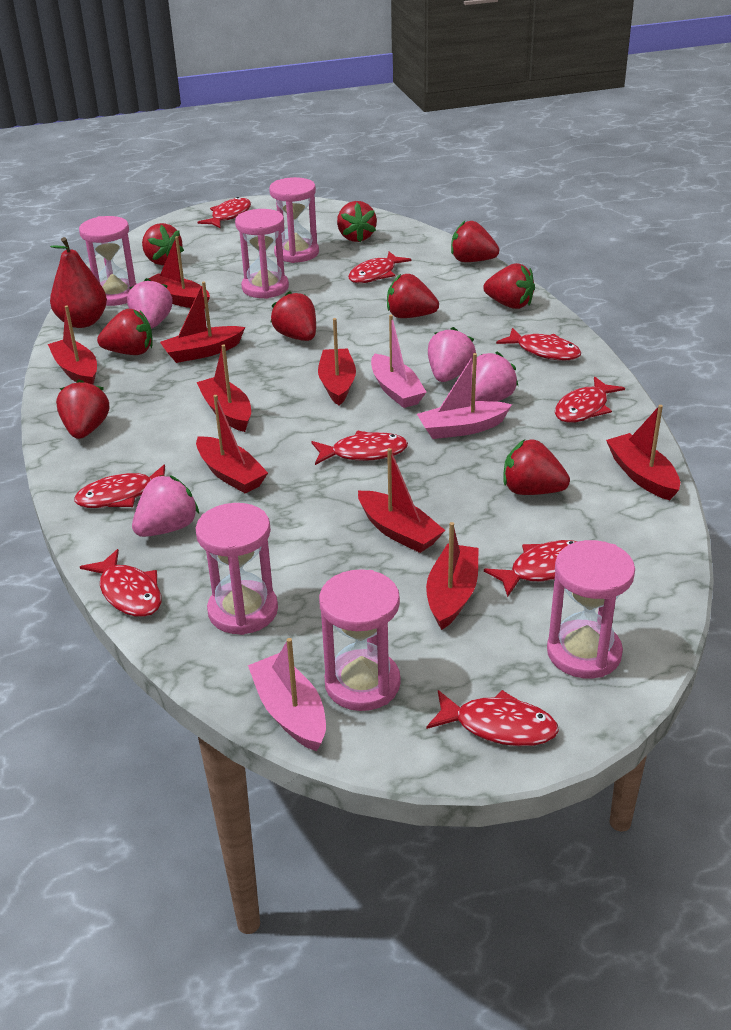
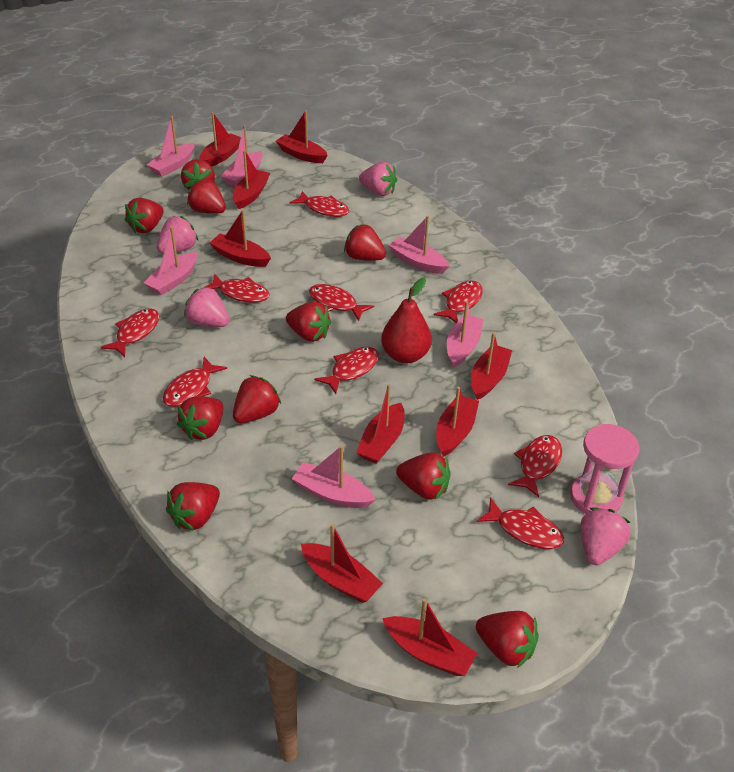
pink boat: [248,638,326,751] [371,315,426,408] [417,353,512,439] = 3 -> [144,227,197,295] [147,116,195,177] [221,125,263,187] [292,446,376,508] [389,216,449,274] [447,301,484,368] = 6
pink hourglass: [79,216,137,306] [195,503,278,635] [235,209,289,299] [269,177,319,263] [319,569,401,711] [547,540,635,678] = 6 -> [570,424,640,514] = 1
red strawberry: [56,379,109,439] [97,309,153,355] [142,223,184,265] [270,291,316,341] [337,201,377,242] [387,274,439,318] [451,221,499,262] [483,263,535,309] [503,439,570,495] = 9 -> [125,198,164,233] [166,482,220,531] [177,396,223,440] [181,159,215,190] [187,179,226,214] [233,375,281,423] [286,301,331,342] [344,224,386,261] [396,452,451,499] [476,611,539,668] = 10

